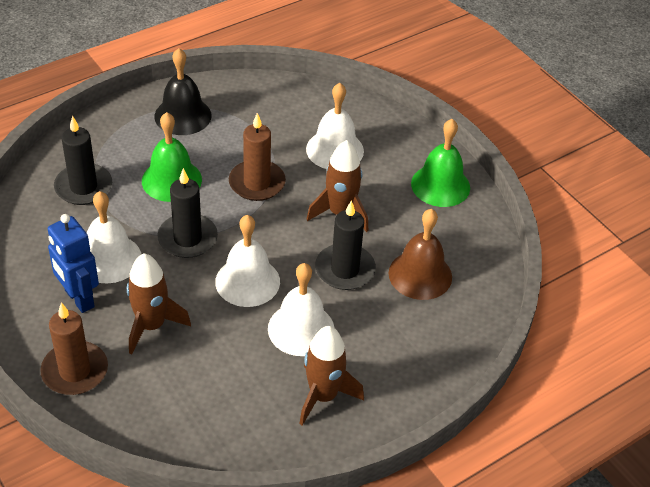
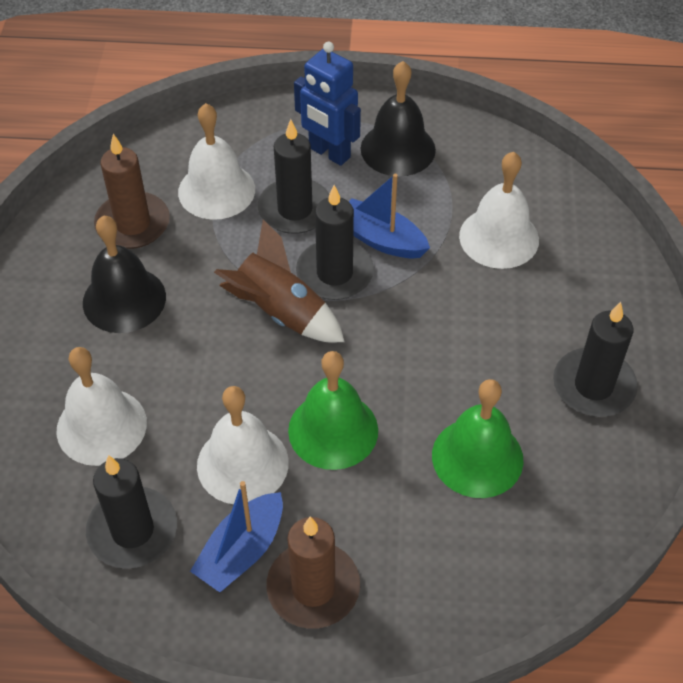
black bell: [155,48,211,135] = 1 -> [83,215,166,333] [361,61,436,176] = 2
black candle: [54,116,112,205] [157,168,218,258] [315,200,376,290] = 3 -> [86,455,177,569] [258,119,329,234] [296,185,374,300] [553,302,638,417] = 4
blue boat: none = 0 -> [190,481,283,592] [349,174,430,258] = 2
brown bell: [388,209,452,300] = 1 -> none = 0
brown rocket: [127,253,191,354] [299,326,364,426] [307,140,368,232] = 3 -> [214,219,345,343] = 1

